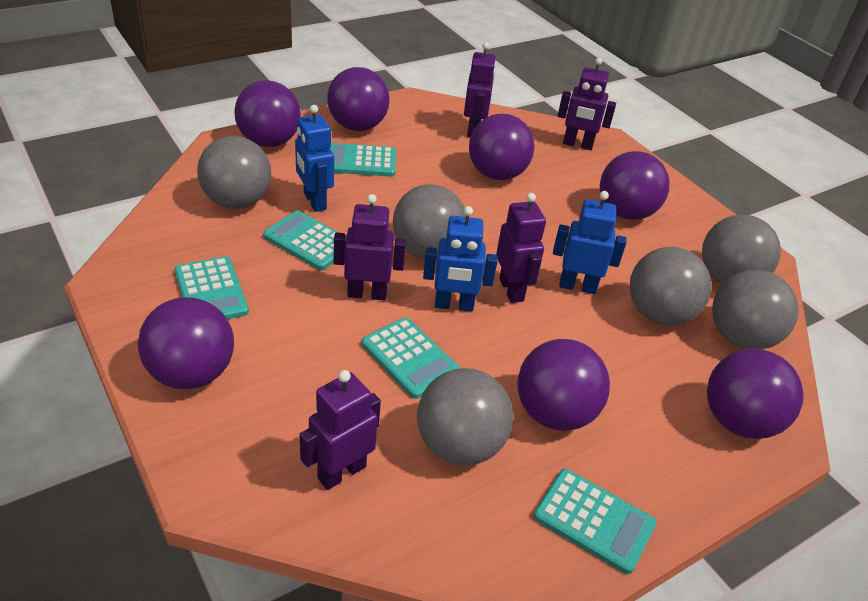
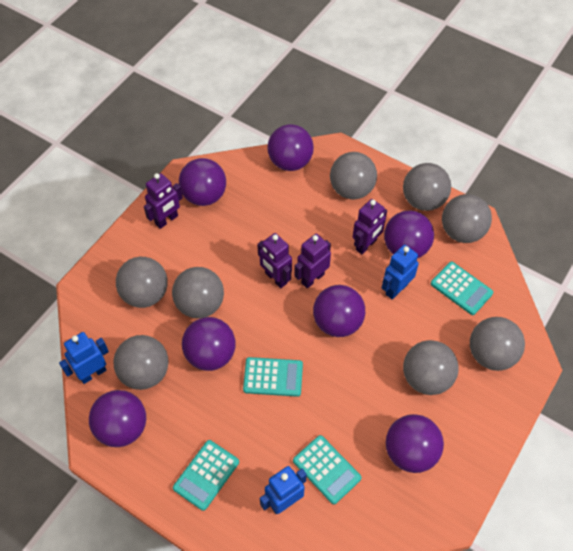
grey ball: [197,136,271,209] [393,184,466,259] [417,368,513,466] [630,247,711,325] [702,215,781,284] [712,270,799,349] = 6 -> [113,335,169,390] [116,257,168,308] [172,267,224,319] [330,152,377,199] [403,163,451,211] [403,340,459,395] [442,194,492,243] [470,317,525,371] = 8
purple robot: [299,370,381,490] [334,194,406,301] [464,42,496,137] [496,193,546,303] [558,58,616,150] = 5 -> [144,173,183,229] [257,233,292,288] [294,234,331,288] [353,199,387,255] = 4
turquoise calculator: [175,256,249,319] [263,211,346,270] [330,143,396,177] [362,317,460,399] [534,469,657,574] = 5 -> [173,440,239,511] [243,357,303,397] [293,435,362,504] [431,262,493,315] = 4

